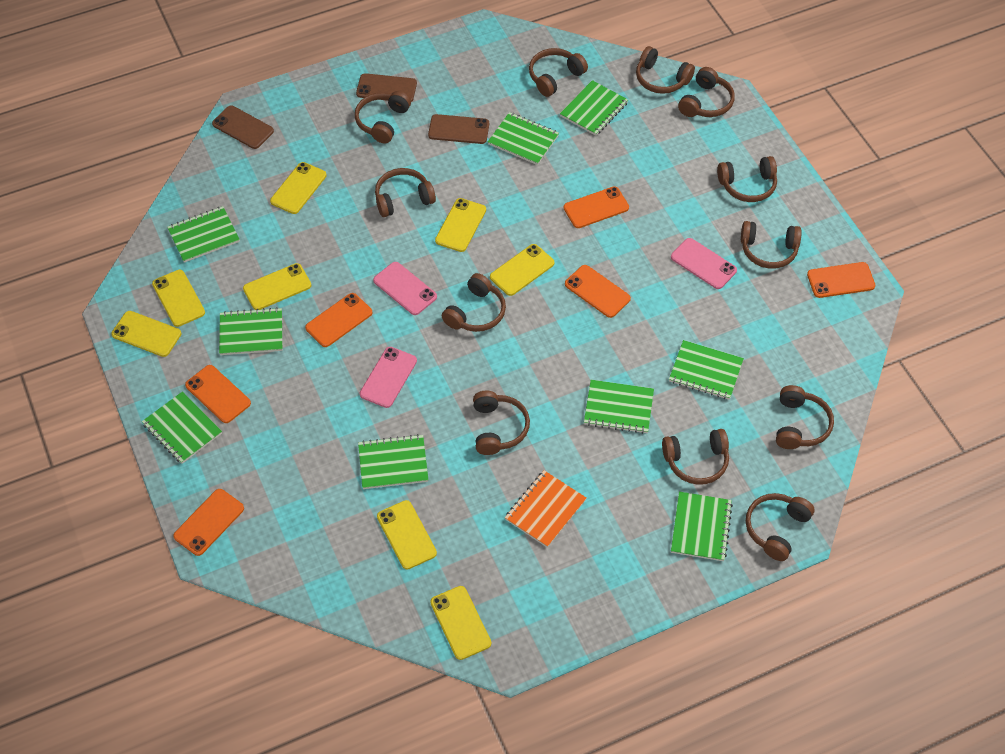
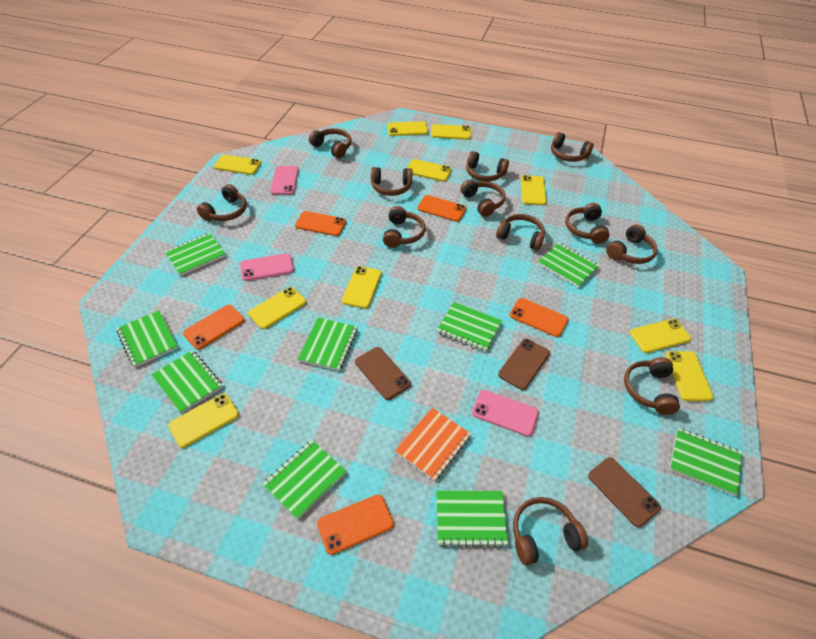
orange phone: [173,489,244,556] [185,365,251,423] [305,293,372,347] [564,187,629,228] [565,265,631,318] [807,262,876,298] = 6 -> [183,305,245,350] [295,211,346,236] [317,494,394,555] [417,195,466,222] [509,298,568,337] = 5
yellow phone: [111,311,181,357] [152,270,205,327] [243,263,311,310] [270,162,327,214] [377,500,437,570] [430,586,491,660] [435,198,486,252] [490,244,554,296] = 8 -> [168,393,239,448] [214,155,261,175] [248,287,306,329] [342,266,382,309] [387,121,428,136] [407,159,452,182] [431,124,471,140] [521,175,547,205] [630,319,691,353] [665,351,713,401] = 10

